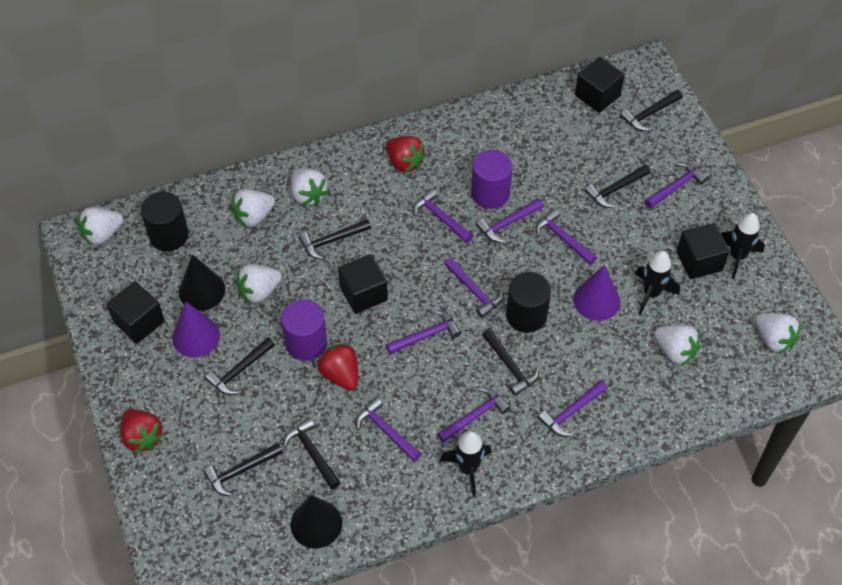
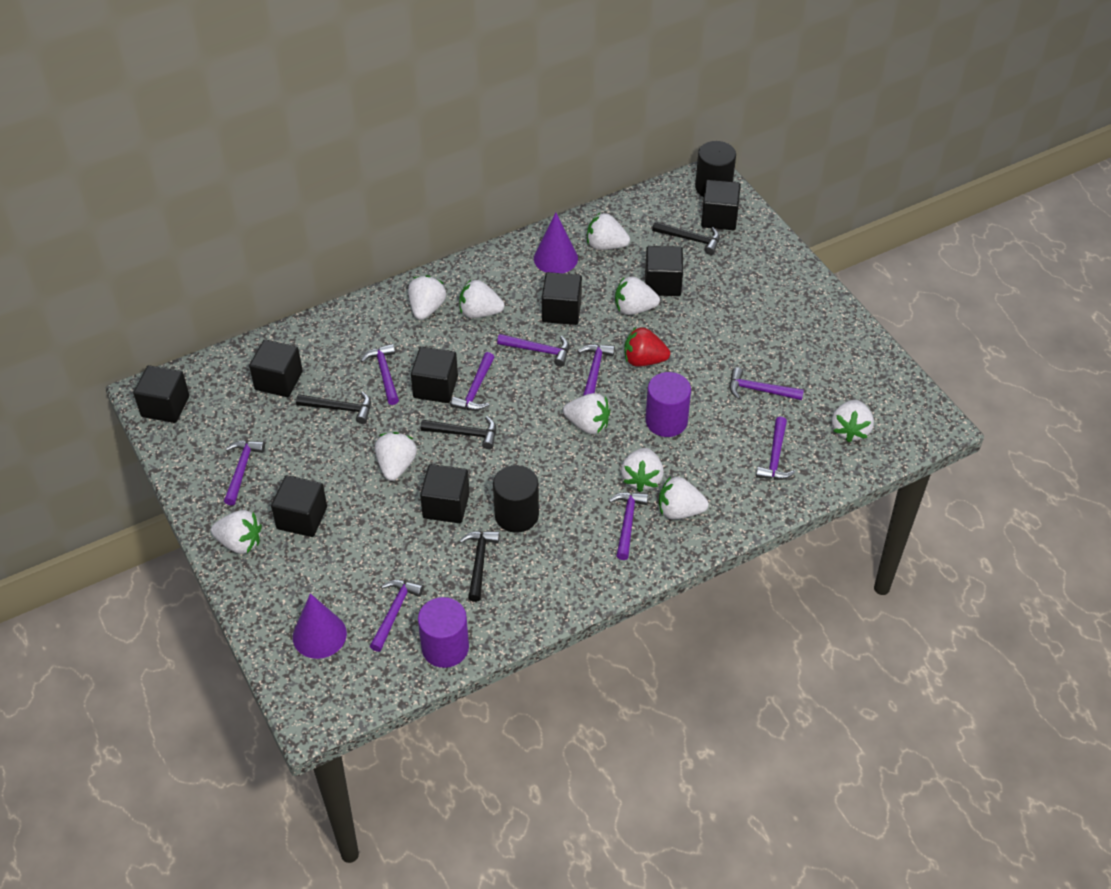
black cone: [179,254,225,311] [291,495,342,548] = 2 -> none = 0
black cube: [107,281,165,344] [338,254,388,314] [575,57,625,113] [677,223,730,279] = 4 -> [133,365,189,423] [249,339,303,397] [271,475,327,537] [411,347,458,403] [420,464,470,523] [542,272,582,325] [645,246,683,296] [701,180,741,230] = 8
black hammer: [203,443,283,496] [205,337,275,395] [283,417,341,489] [299,219,371,260] [482,329,539,396] [585,165,651,208] [620,90,683,131] = 7 -> [296,391,371,424] [421,416,496,449] [459,531,500,602] [652,221,720,255] = 4
black rocket: [440,431,492,497] [635,251,680,315] [721,213,765,279] = 3 -> none = 0
red strawberry: [121,409,164,453] [317,343,358,390] [386,136,426,173] = 3 -> [624,327,670,367] = 1
white strawberry: [78,207,123,246] [231,190,275,227] [236,264,282,303] [291,169,329,206] [654,325,700,366] [755,313,801,354] = 6 -> [211,510,262,554] [375,432,417,481] [408,275,446,320] [459,280,504,318] [563,393,610,434] [587,212,630,250] [615,276,660,315] [621,448,664,492] [659,476,709,519] [832,400,874,442] = 10

